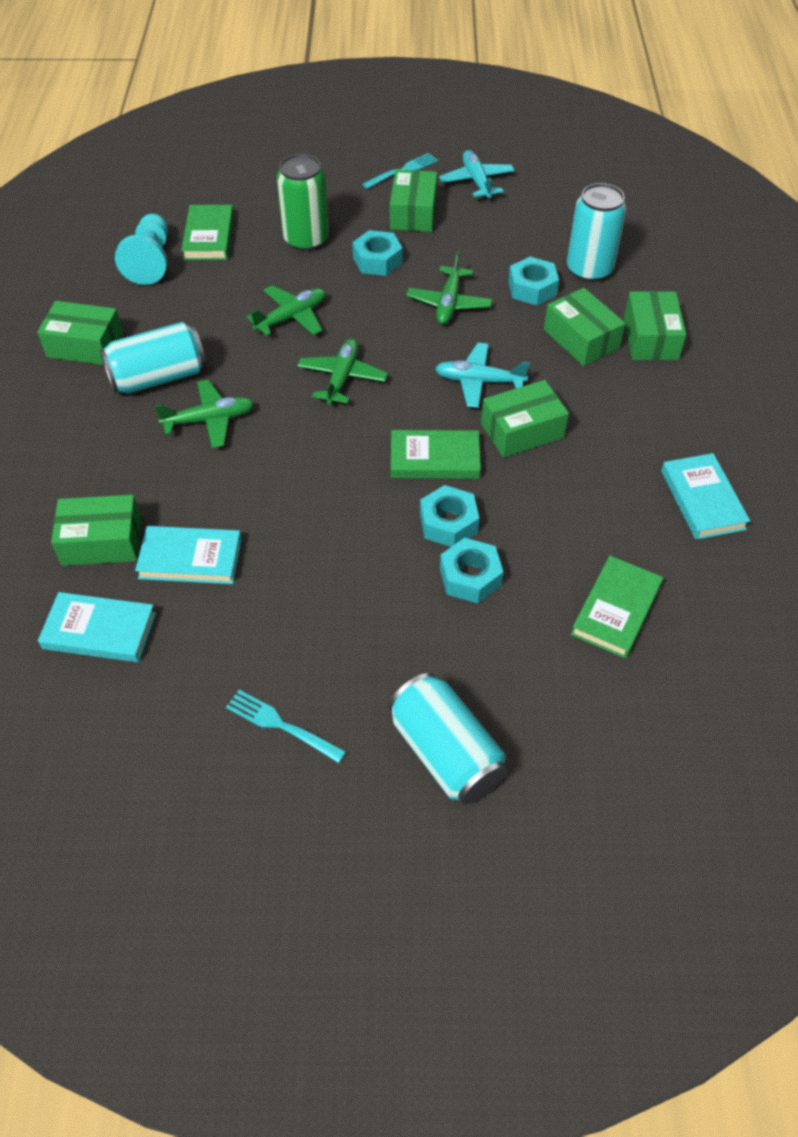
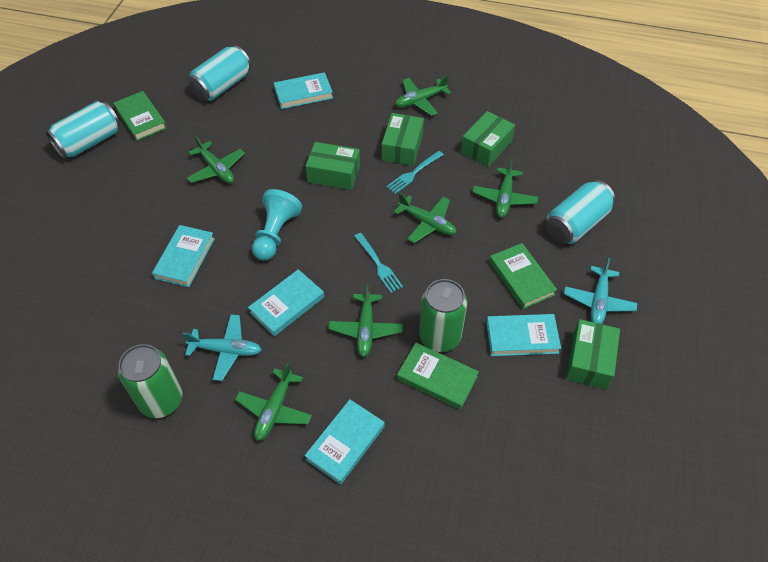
green box: [37,301,123,365] [51,495,141,566] [390,170,437,232] [481,380,569,458] [544,288,625,366] [624,291,686,360] = 6 -> [305,142,360,190] [382,113,424,166] [461,111,515,167] [566,319,620,389] = 4
green can: [277,154,329,251] = 1 -> [118,344,182,418] [419,279,467,352] = 2
green plane: [155,380,254,448] [247,285,326,336] [297,339,388,405] [406,252,492,325] = 4 -> [187,135,245,183] [235,362,312,441] [328,283,403,357] [394,193,456,243] [395,75,451,116] [472,158,538,218] = 6
turquoise book: [38,592,156,662] [135,526,242,584] [661,453,750,540] = 3 -> [152,225,215,287] [248,269,324,336] [274,72,333,109] [305,399,385,485] [486,314,561,356] = 5
turquoise nut: [352,230,403,276] [420,485,479,547] [440,538,503,603] [508,257,559,305] = 4 -> none = 0

